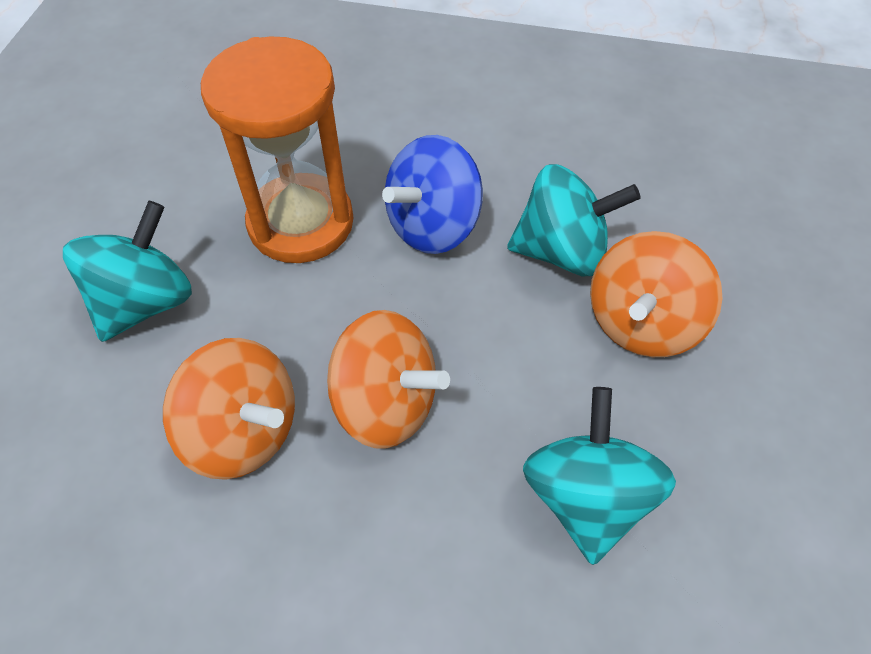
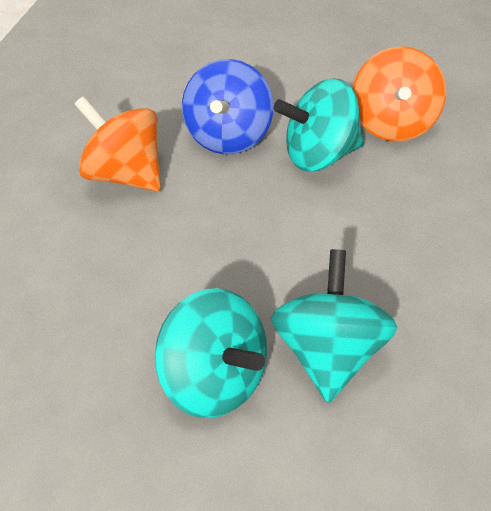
orange hourglass: [201,36,354,263] = 1 -> none = 0
orange spinning top: [163,338,295,480] [327,310,450,449] [590,231,723,357] = 3 -> [75,96,161,191] [353,46,446,142] = 2

